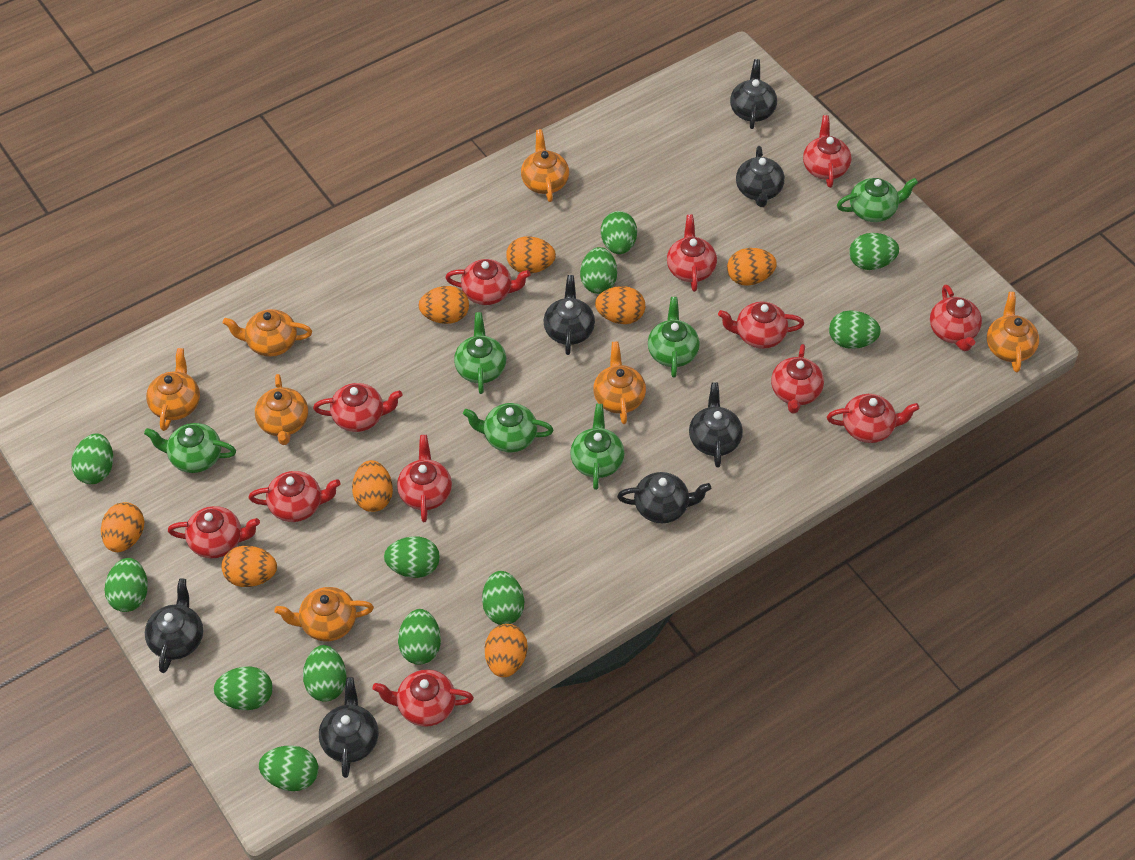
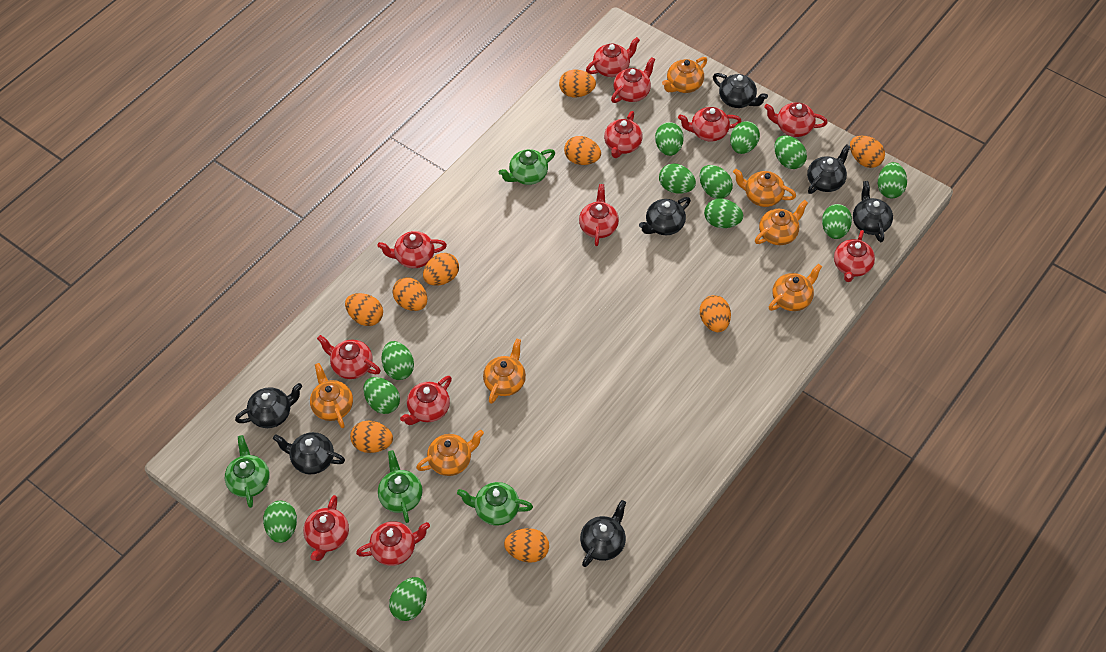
green teapot: [144,423,236,473] [454,312,507,394] [463,403,554,452] [570,404,624,490] [648,297,700,378] [837,178,918,222] = 6 -> [225,435,270,508] [378,450,423,523] [457,482,533,526] [499,149,555,185] = 4
orange egg: [101,502,144,552] [221,546,277,587] [352,460,393,512] [418,286,469,324] [485,624,528,677] [506,236,556,274] [595,286,645,324] [727,248,777,286] = 8 -> [345,293,383,326] [350,421,393,453] [392,277,427,311] [423,253,459,285] [504,528,549,563] [559,70,596,97] [564,136,601,165] [700,295,731,332] [850,136,885,168] = 9

